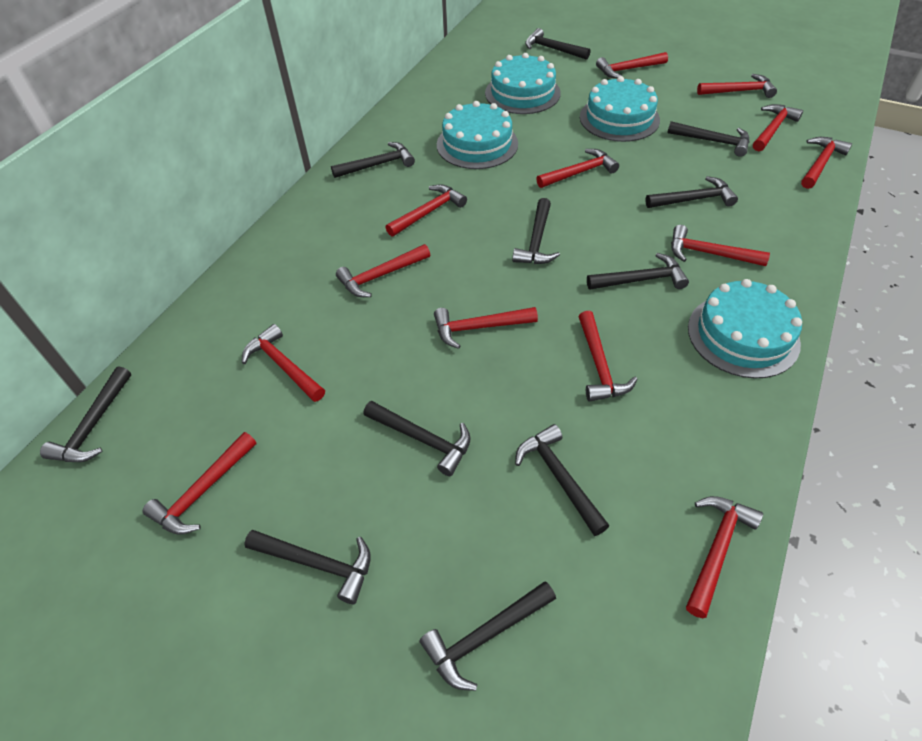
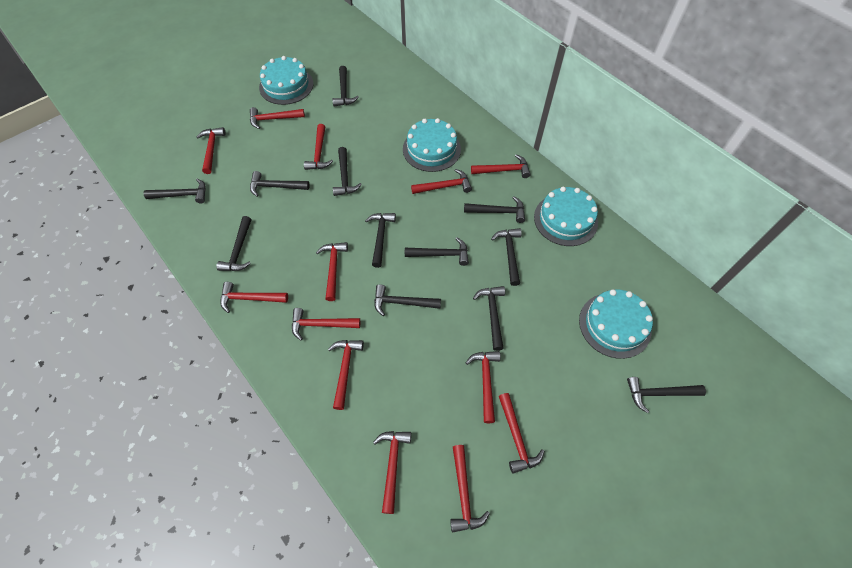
black hammer: [40,366,131,462] [244,530,371,604] [331,142,415,178] [364,401,471,476] [420,581,556,691] [512,198,560,264] [515,424,609,536] [525,28,591,60] [587,253,689,290] [645,176,738,208] [667,121,749,157] = 11 -> [143,178,206,203] [216,216,251,271] [250,171,309,197] [333,66,359,106] [333,147,362,196] [365,213,396,268] [374,284,441,316] [405,237,469,266] [464,196,525,223] [473,286,505,351] [491,228,522,286] [627,377,706,413] = 12

